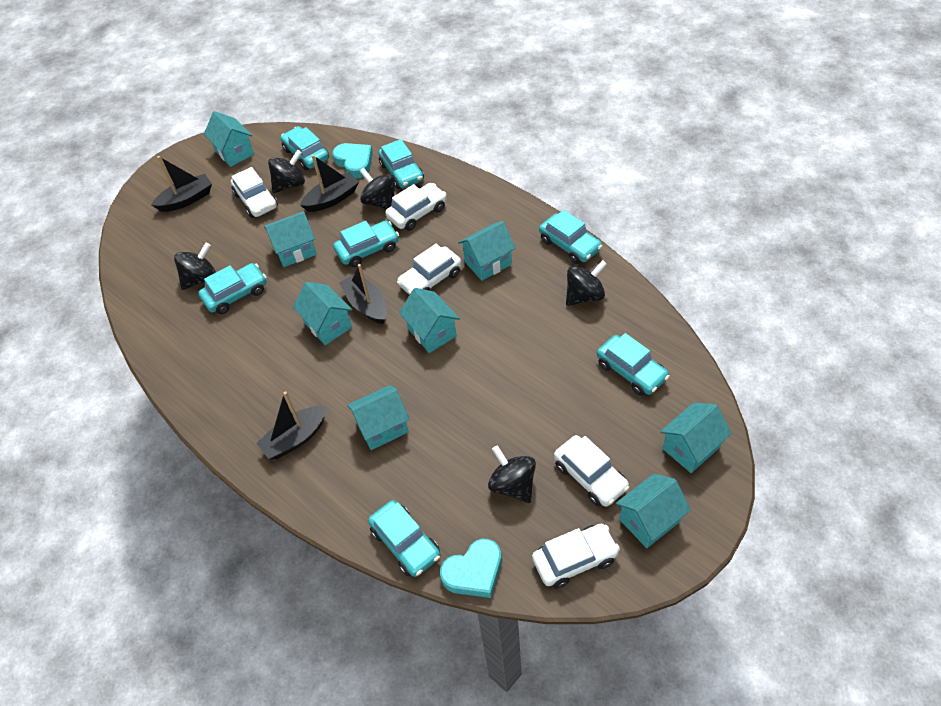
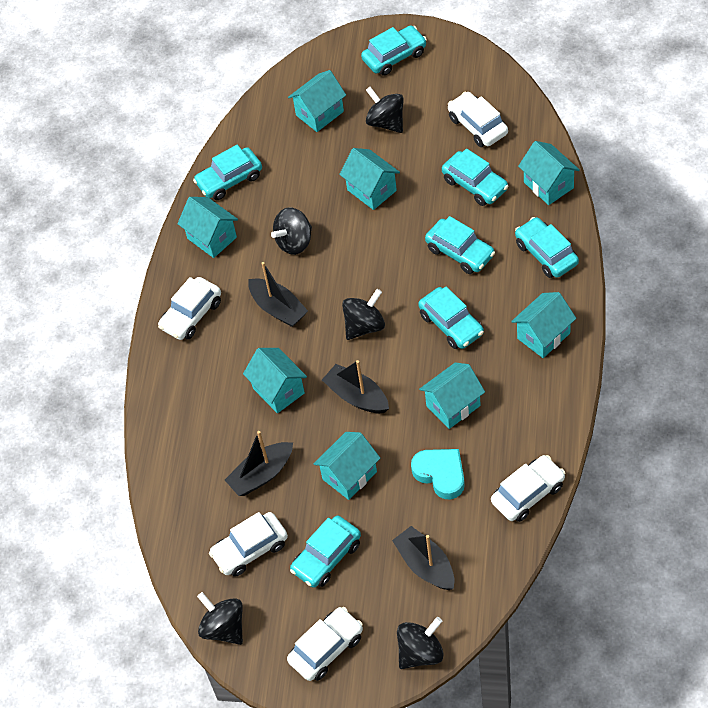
turquoise heart: [332,143,373,178] [440,539,502,598] = 2 -> [411,449,465,499] = 1

